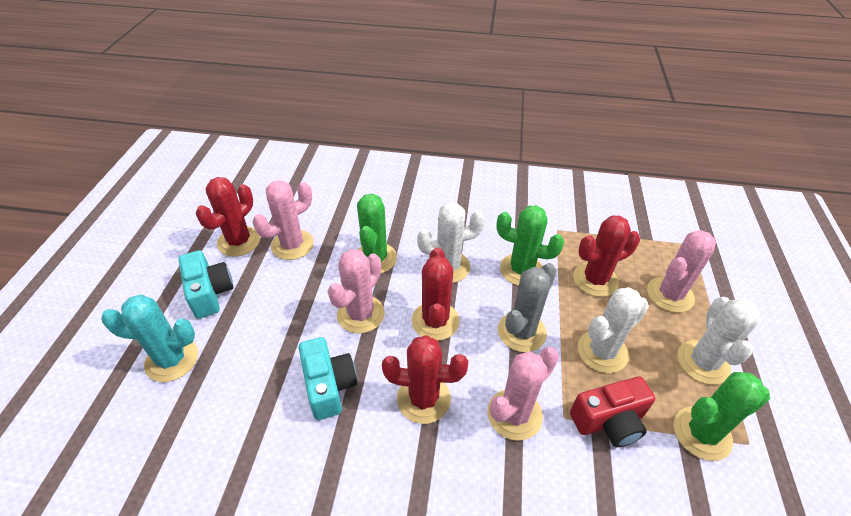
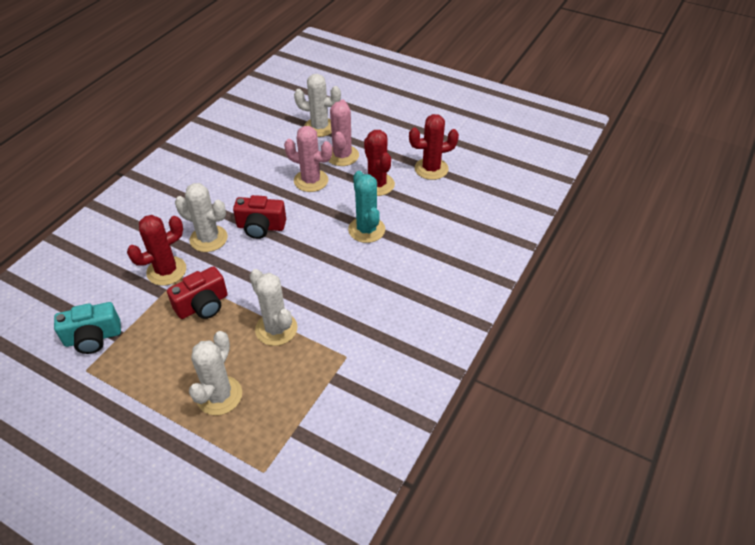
green cactus: [357,194,397,273] [496,205,564,286] [674,372,770,461] = 3 -> none = 0
grey cactus: [498,263,556,352] = 1 -> none = 0
pink cactus: [252,180,314,260] [328,249,385,334] [487,347,559,441] [647,230,716,313] = 4 -> [284,126,332,192] [329,100,359,166] = 2
red cactus: [196,177,260,257] [382,335,468,424] [412,248,460,340] [573,215,640,297] = 4 -> [127,215,186,286] [364,130,395,196] [409,114,459,180] = 3
red camera: [570,376,655,447] = 1 -> [167,266,228,319] [233,195,286,239] = 2
turquoise camera: [178,250,233,319] [299,337,357,420] = 2 -> [54,302,121,354] = 1
white cactus: [417,202,485,283] [577,287,649,373] [677,297,760,385] = 3 -> [175,183,228,252] [189,331,242,415] [249,269,298,346] [294,74,341,137] = 4

